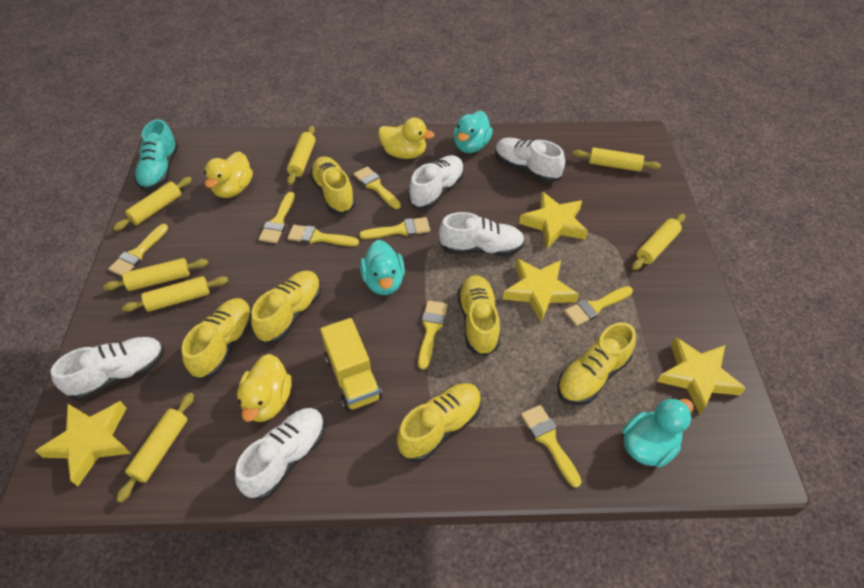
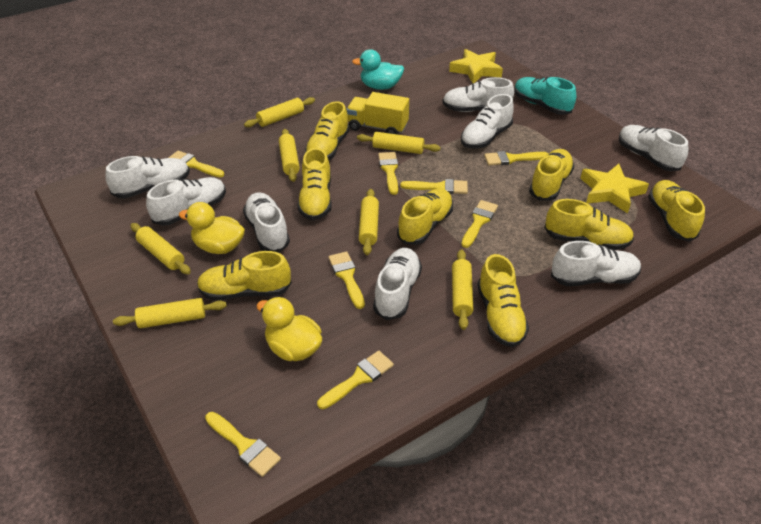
turquoise duck: [360,240,405,295] [454,111,493,153] [622,398,694,468] = 3 -> [352,49,404,90] = 1
white shoe: [51,337,164,400] [235,408,325,500] [409,155,464,209] [439,212,525,256] [495,138,565,182] = 5 -> [105,156,190,199] [146,177,226,226] [243,192,290,253] [373,248,422,320] [442,77,514,112] [461,94,514,148] [551,241,641,286] [619,125,688,171] = 8
yellow duck: [204,151,253,198] [237,354,292,422] [378,117,434,159] = 3 -> [179,202,245,254] [256,297,322,361] = 2
yellow shoe: [182,298,252,380] [251,271,321,343] [310,156,356,214] [397,383,481,462] [458,275,500,356] [557,322,636,405] = 6 -> [197,251,292,301] [298,148,332,220] [305,101,350,160] [397,188,453,245] [477,254,529,347] [529,149,574,201] [544,199,634,250] [648,180,705,242] = 8
yellow star: [35,401,131,486] [503,258,579,322] [519,192,588,248] [657,337,746,414] = 4 -> [449,49,503,83] [580,164,649,213] = 2

